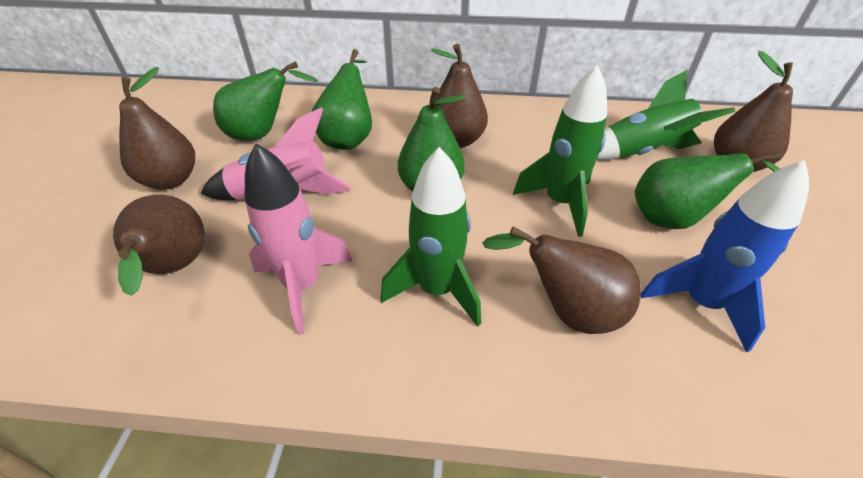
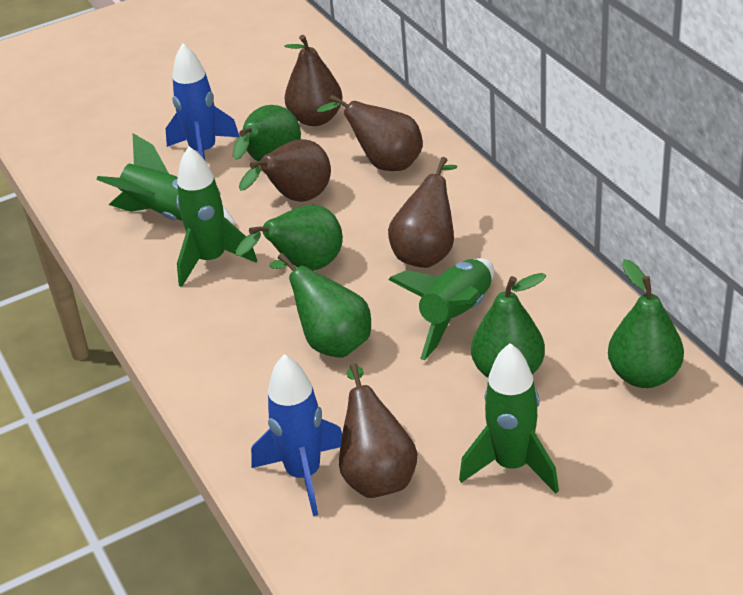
blue rocket: [641,160,809,353] = 1 -> [165,43,240,160] [251,354,342,516] = 2
green pear: [213,61,318,141] [312,49,372,150] [398,87,465,192] [635,152,781,229] = 4 -> [233,105,301,161] [236,205,343,271] [269,253,371,358] [471,273,547,378] [608,259,684,388] = 5
green rocket: [381,147,481,327] [513,65,607,237] [597,69,735,160] = 3 -> [96,133,236,224] [176,146,257,287] [388,258,494,360] [459,343,559,493] = 4
pink rocket: [200,108,351,200] [245,143,352,335] = 2 -> none = 0

